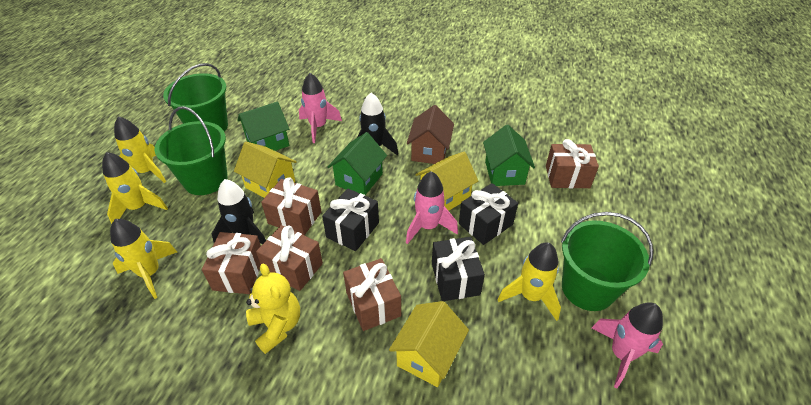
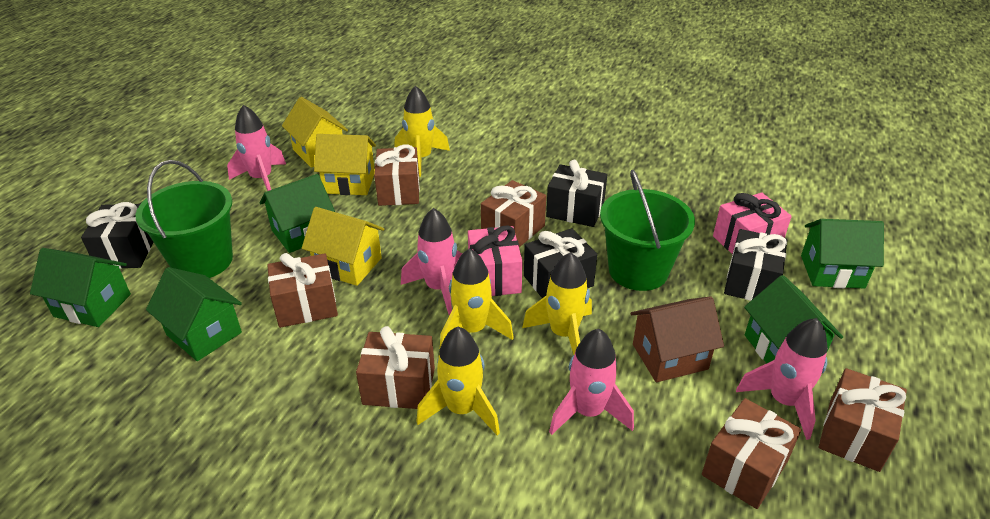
black gift: [322,188,379,251] [432,237,485,301] [459,183,518,245] = 3 -> [81,202,154,269] [524,228,597,298] [546,160,607,227] [724,229,787,301] = 4
black rocket: [212,179,266,245] [357,93,398,155] = 2 -> none = 0
brown gift: [202,232,261,294] [256,225,323,291] [261,177,322,236] [343,258,401,331] [546,139,599,188] = 5 -> [267,253,338,328] [356,326,435,409] [374,145,420,206] [481,180,546,247] [702,398,801,509] [819,368,907,472] = 6
green bucket: [154,106,228,195] [163,63,228,132] [561,212,653,311] = 3 -> [135,160,233,278] [600,170,695,291] = 2
green house: [237,102,289,151] [328,132,387,195] [483,125,535,186] = 3 -> [30,248,131,327] [146,267,242,361] [260,174,335,253] [744,275,843,363] [801,219,884,289] = 5
pink gift: none = 0 -> [468,225,523,296] [713,193,792,254] = 2
pink rocket: [299,73,342,143] [406,171,458,244] [592,302,663,388] = 3 -> [227,105,286,191] [401,208,462,315] [549,329,634,435] [736,318,828,440] = 4
yellow teddy bear: [246,264,300,354] = 1 -> none = 0

